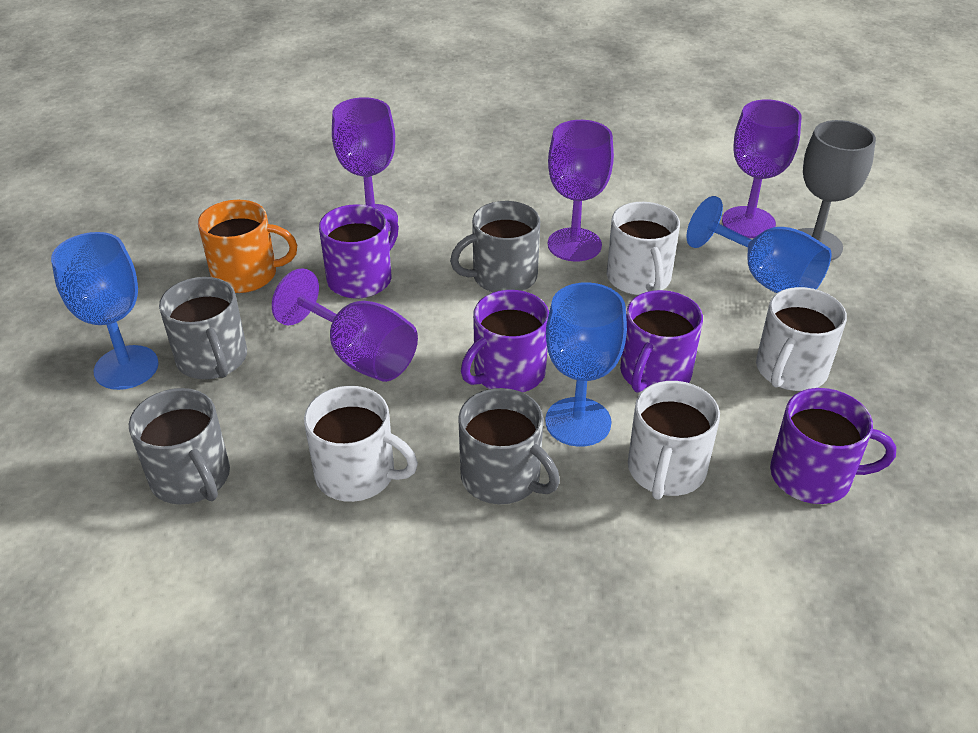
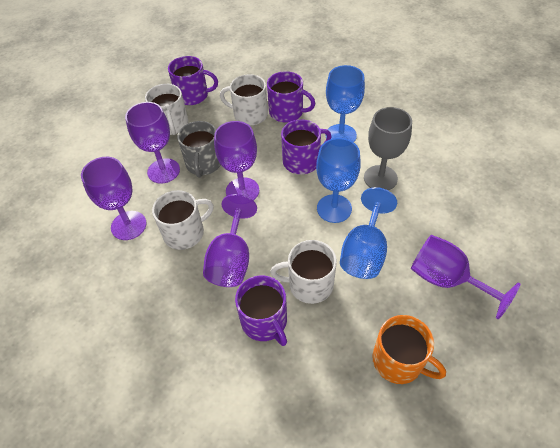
grey mug: [129,388,230,505] [159,277,247,379] [450,201,540,292] [458,388,560,504] = 4 -> [177,121,221,178] = 1
purple goblet: [272,268,418,382] [332,97,398,232] [548,120,614,262] [722,99,801,238] = 4 -> [81,157,147,240] [125,102,180,184] [203,194,257,287] [214,121,259,201] [411,235,520,319] = 5

